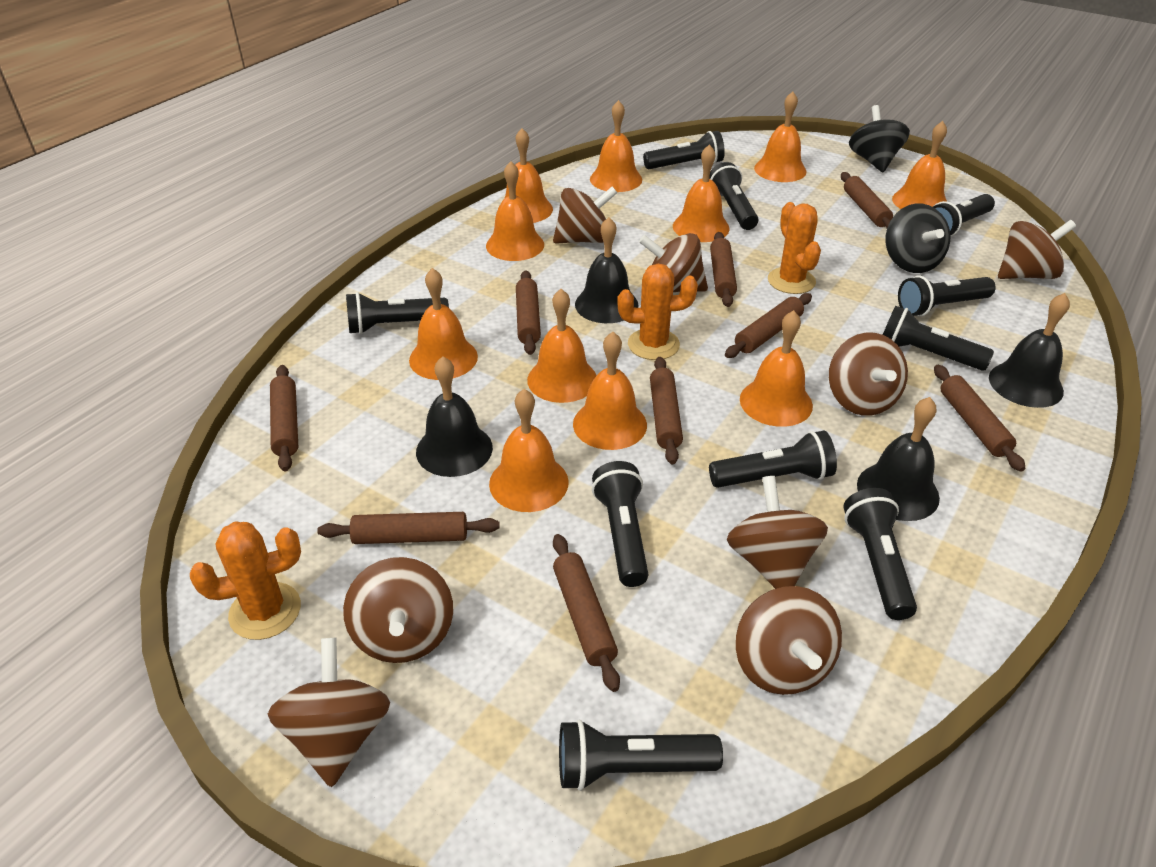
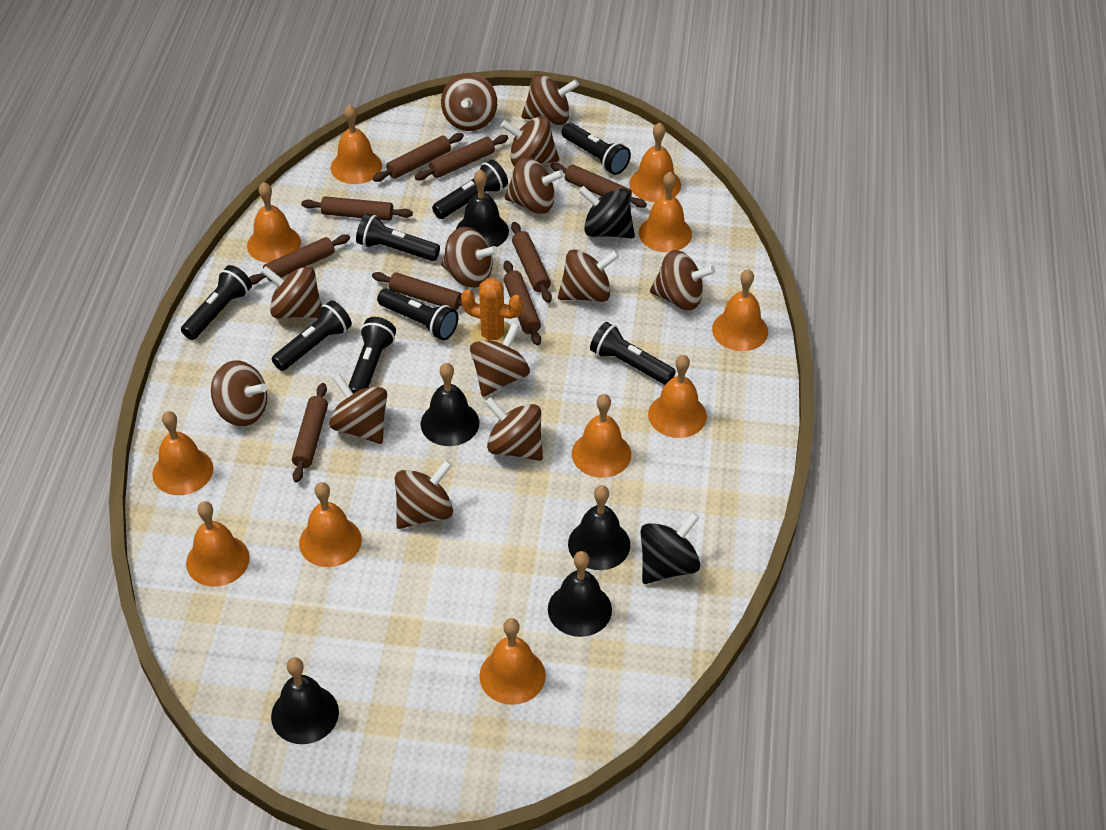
black bell: [416,356,493,477] [575,217,638,323] [857,397,940,521] [989,293,1070,408] = 4 -> [271,657,339,744] [420,363,479,446] [456,170,509,247] [548,551,612,637] [568,485,630,570] = 5
black flashlight: [346,292,449,334] [559,720,723,791] [592,461,648,587] [643,131,725,169] [709,162,758,230] [709,431,837,488] [843,488,917,620] [883,306,994,371] [898,276,996,317] [933,194,995,237] = 10 -> [181,265,252,340] [272,300,352,371] [348,317,396,394] [356,214,440,261] [377,288,458,340] [432,160,508,219] [561,123,631,175] [590,322,676,385] = 8
brown spinning top: [268,638,390,787] [343,557,453,663] [553,186,617,244] [639,233,708,292] [727,476,828,589] [736,586,842,695] [829,333,908,416] [998,220,1076,279] = 8 -> [211,360,267,426] [261,266,322,318] [329,374,387,444] [395,460,453,529] [441,73,497,131] [441,227,498,288] [470,323,530,397] [485,397,543,461] [501,116,559,166] [505,157,564,214] [521,74,579,125] [558,250,619,302] [650,250,715,310] = 13
orange cactus: [190,522,301,640] [617,264,698,360] [768,202,821,294] = 3 -> [461,278,523,344] = 1

